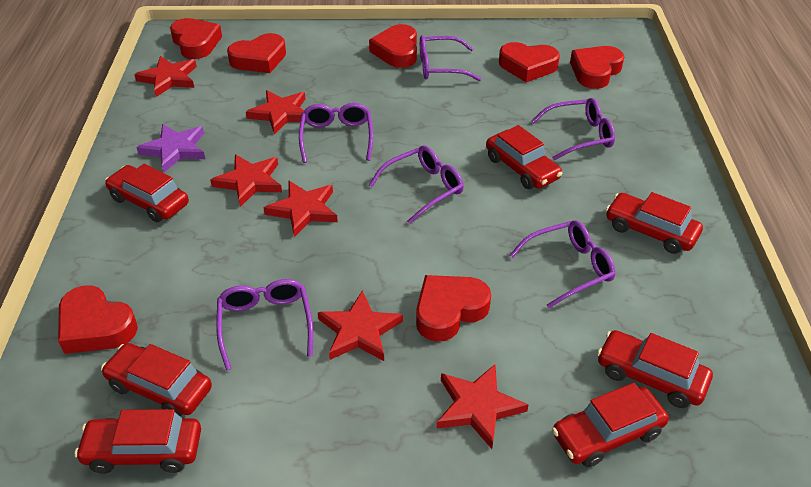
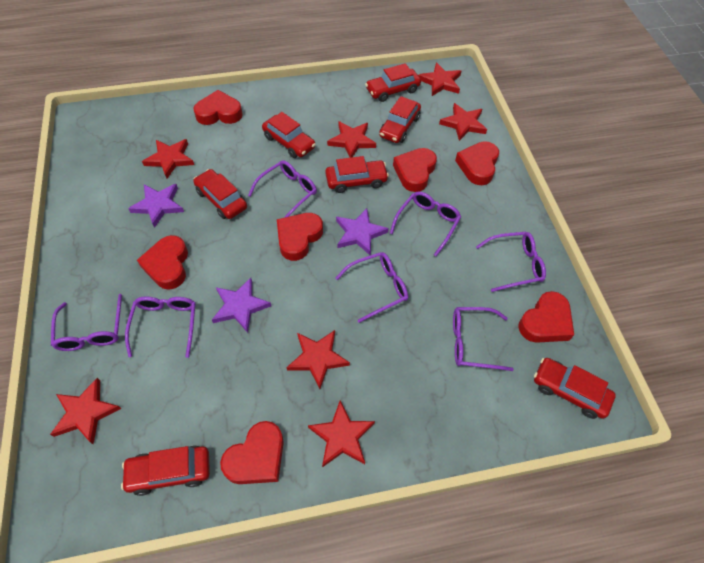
purple glasses: [216,279,313,370] [299,103,373,163] [369,145,464,224] [420,35,481,81] [509,220,616,308] [531,98,615,160] = 6 -> [51,294,122,351] [125,296,196,358] [248,160,317,218] [336,252,408,323] [390,192,461,256] [453,307,514,371] [476,232,546,292] = 7
purple star: [136,124,205,172] = 1 -> [128,184,184,228] [212,278,271,333] [336,208,389,255] = 3
red star: [134,56,197,97] [210,154,282,207] [246,90,305,135] [264,181,338,237] [318,290,403,361] [437,364,528,449] = 6 -> [50,378,121,444] [142,139,194,179] [286,330,350,389] [308,401,375,467] [327,121,376,158] [418,62,461,96] [439,103,487,141] = 7

